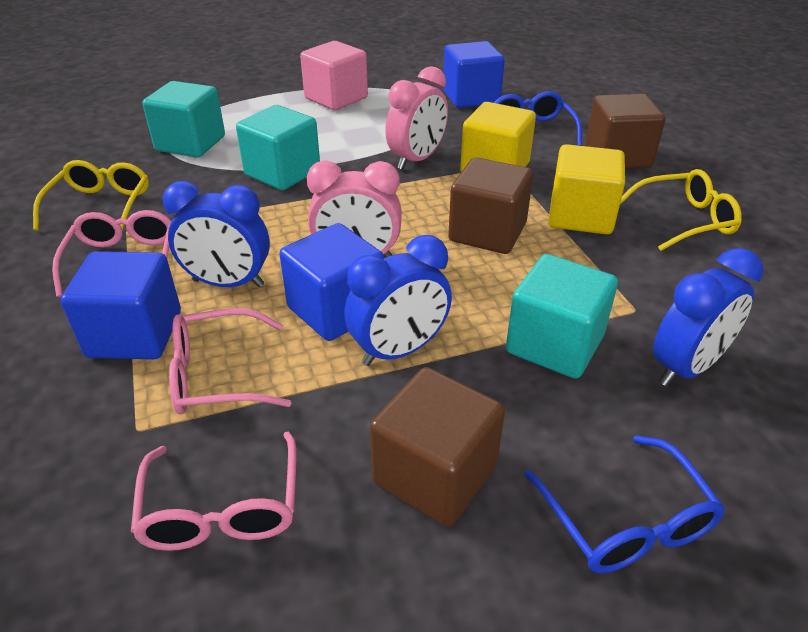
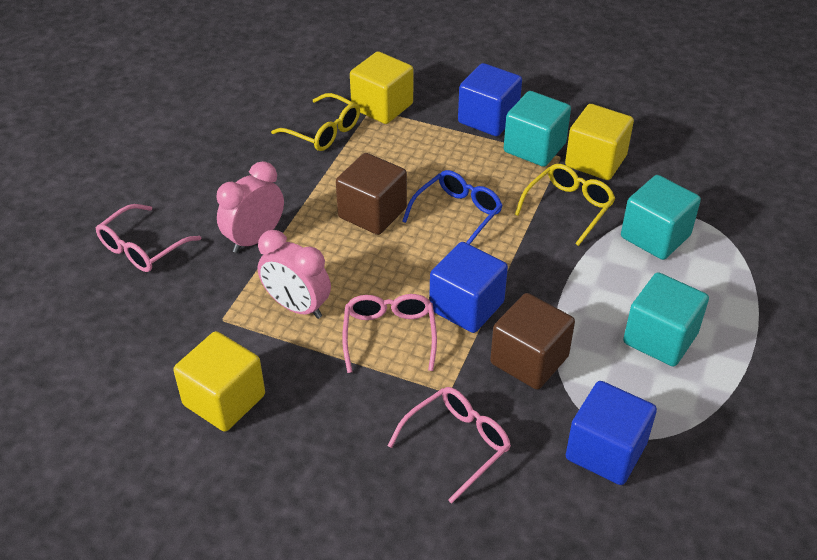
blue clock: [163,181,270,287] [344,235,452,366] [653,248,763,386] = 3 -> none = 0
blue glasses: [494,91,582,146] [524,435,725,574] = 2 -> [402,170,503,244] = 1
brown cube: [370,367,505,527] [448,157,533,254] [586,94,665,169] = 3 -> [336,153,407,235] [490,293,575,390] = 2
pink cube: [300,41,368,110] = 1 -> none = 0
yellow cube: [460,102,536,172] [548,144,625,234] = 2 -> [174,331,265,432] [350,51,413,124] [565,104,634,180] = 3

